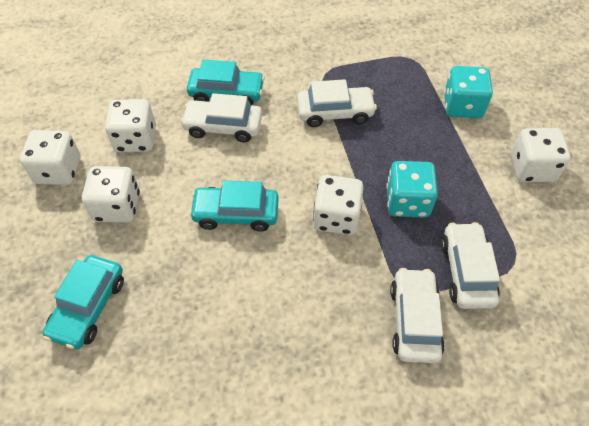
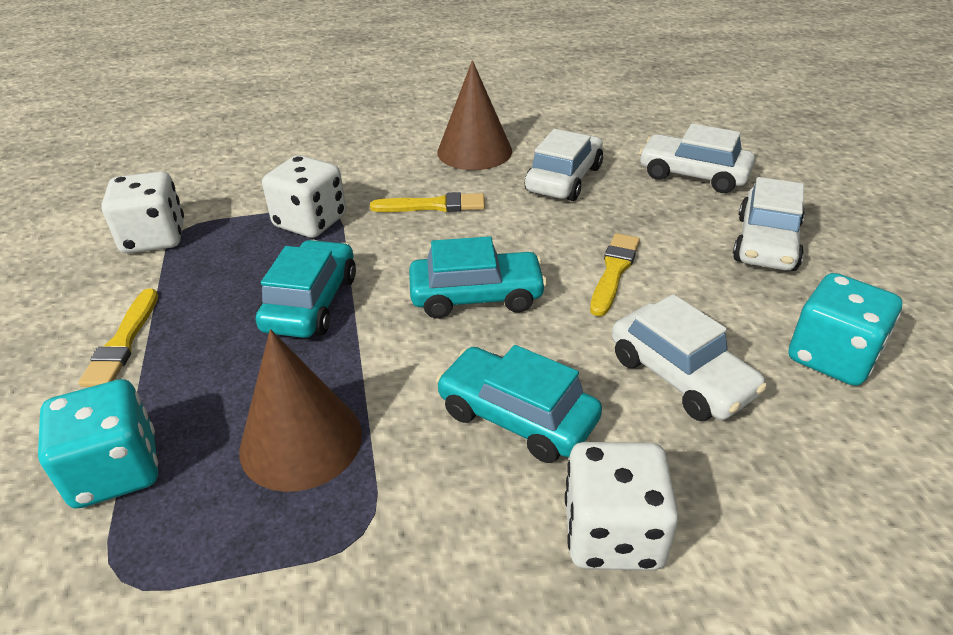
brown cone: none = 0 -> [239,329,362,492] [437,60,512,170] = 2
white dice: [20,130,80,185] [82,166,140,223] [105,99,156,153] [313,175,364,235] [511,128,571,182] = 5 -> [101,171,184,253] [262,155,346,238] [565,442,679,571] = 3
yellow brush: none = 0 -> [79,289,158,387] [370,192,485,212] [590,233,640,316] = 3

